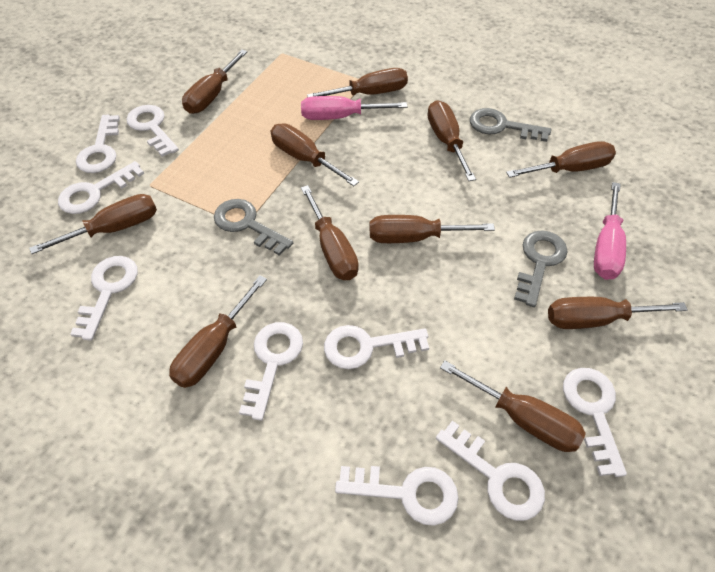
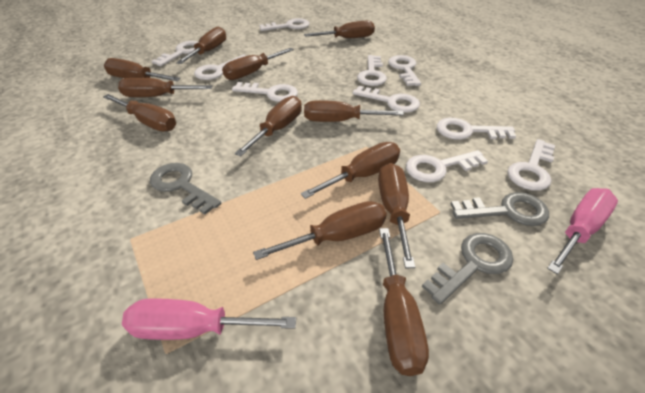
brown screwdriver: [29,194,157,254] [169,275,267,388] [182,50,247,114] [271,123,359,186] [301,185,359,280] [307,68,408,97] [370,215,495,243] [428,100,476,181] [440,360,586,452] [506,141,616,178] [548,297,688,329] = 11 -> [103,94,176,131] [104,58,181,81] [118,77,212,97] [176,26,226,64] [222,48,294,80] [235,96,302,156] [253,201,387,260] [301,142,400,199] [304,20,375,38] [304,100,404,122] [378,163,415,268] [379,228,429,376] = 12
white key: [58,161,144,214] [70,256,138,341] [76,115,120,173] [126,105,179,157] [239,322,303,421] [324,325,429,369] [335,466,458,526] [436,421,545,521] [563,368,627,477] = 9 -> [152,41,198,66] [194,55,246,80] [232,82,298,102] [259,18,310,31] [353,86,420,113] [357,55,387,86] [388,55,421,86] [406,150,488,182] [437,118,516,140] [507,139,555,191] = 10

